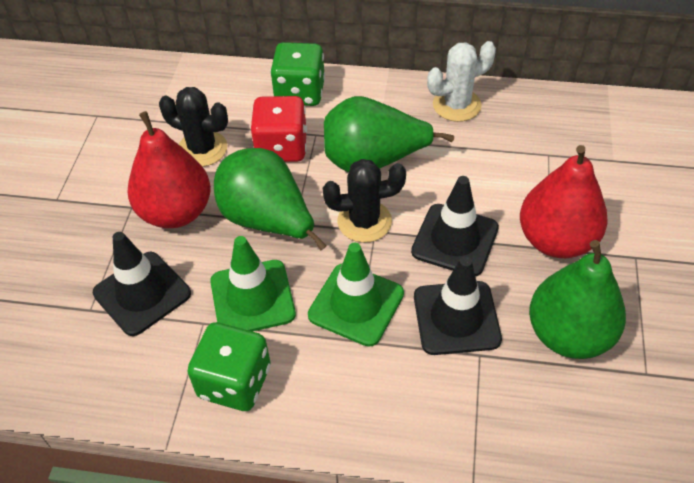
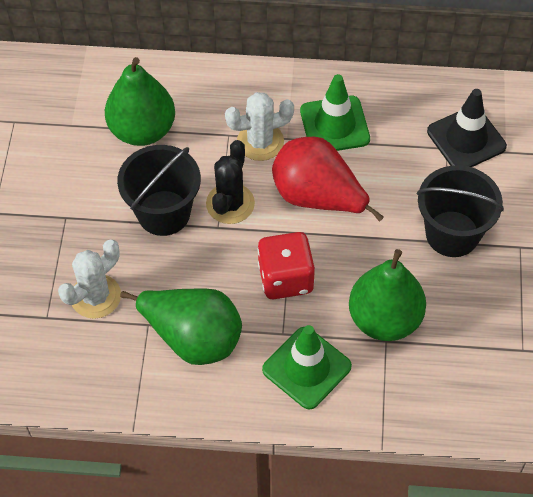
black bucket: none = 0 -> [117,145,201,236] [417,165,504,257] = 2
black cactus: [159,87,228,167] [323,159,406,243] = 2 -> [206,140,255,224] = 1
black traffic cone: [93,232,191,336] [411,176,499,276] [414,256,502,355] = 3 -> [427,89,507,167] = 1
green dice: [187,322,270,411] [270,42,325,106] = 2 -> none = 0
red pear: [127,111,211,228] [520,145,608,258] = 2 -> [272,137,384,222] = 1
white cactus: [427,41,496,122] = 1 -> [58,240,121,319] [225,92,294,161] = 2

